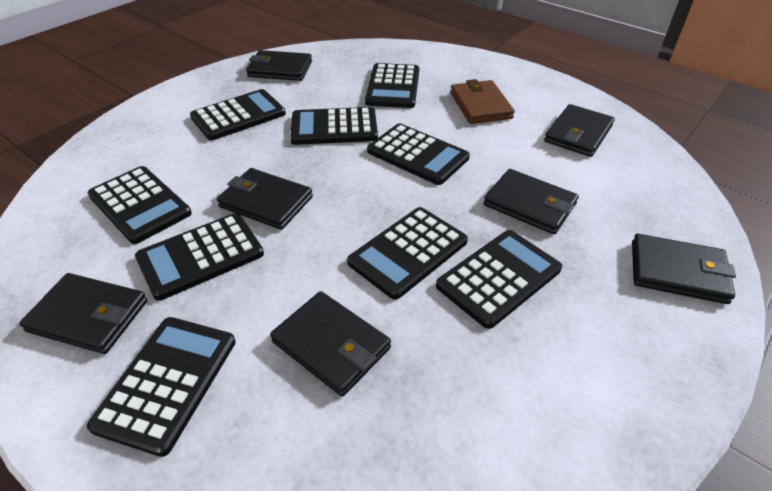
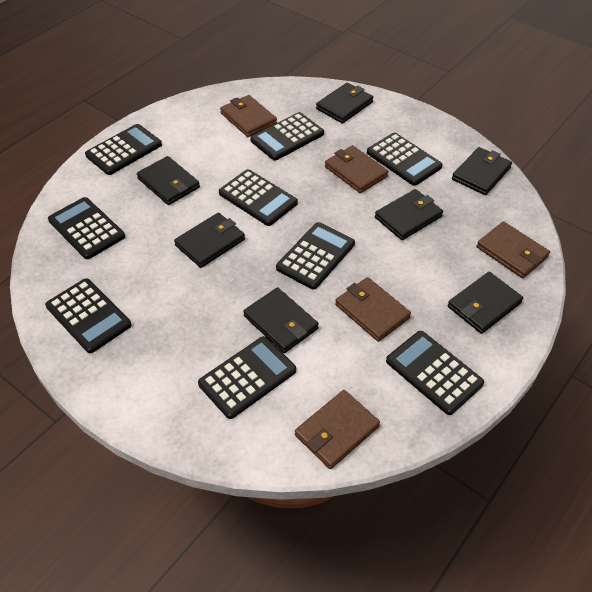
brown wallet: [450,79,515,124] = 1 -> [220,95,277,137] [295,390,380,469] [325,145,388,193] [335,277,411,342] [476,221,550,278] = 5

